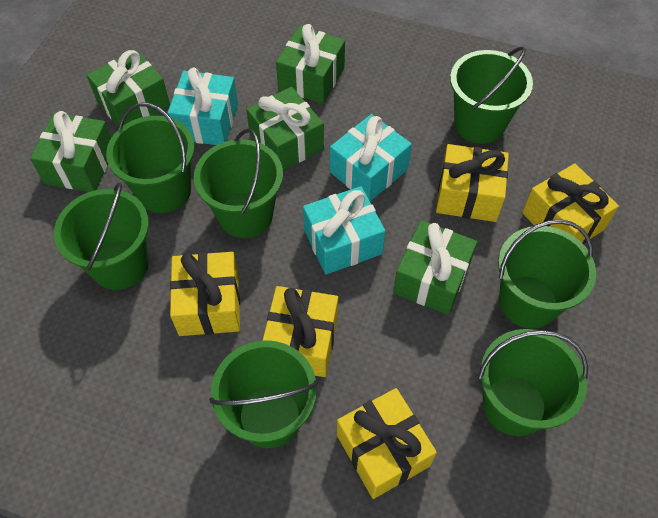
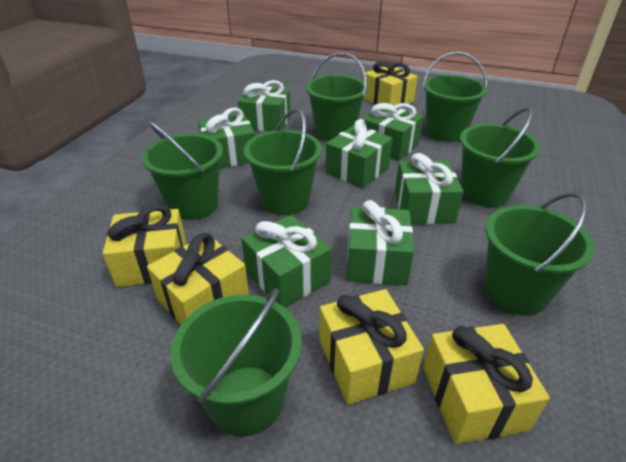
green gift: [30,111,112,192] [87,50,170,127] [246,87,324,171] [276,24,345,104] [393,220,477,315] = 5 -> [198,108,255,168] [238,80,291,132] [241,215,332,307] [326,119,393,188] [347,200,414,285] [362,103,424,161] [395,153,464,224] = 7
turquoise gift: [167,68,238,145] [303,186,386,275] [330,114,412,202] = 3 -> none = 0

